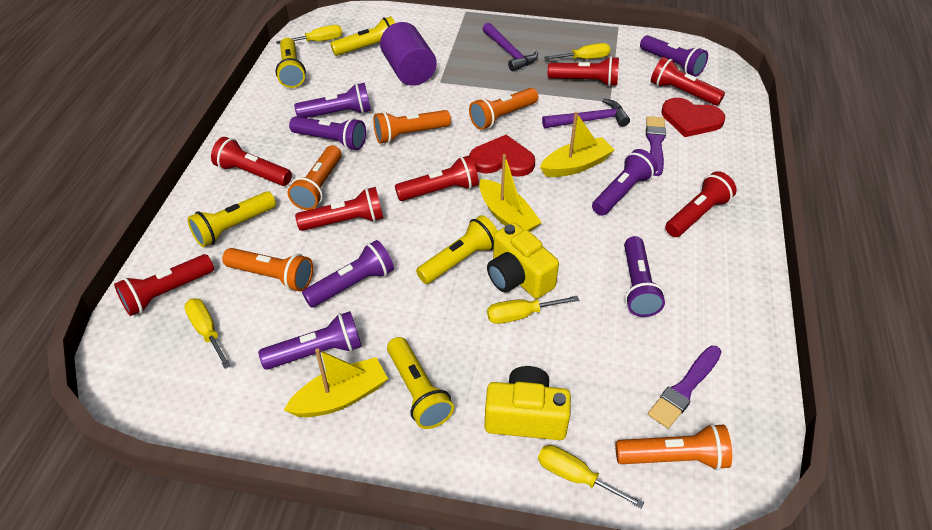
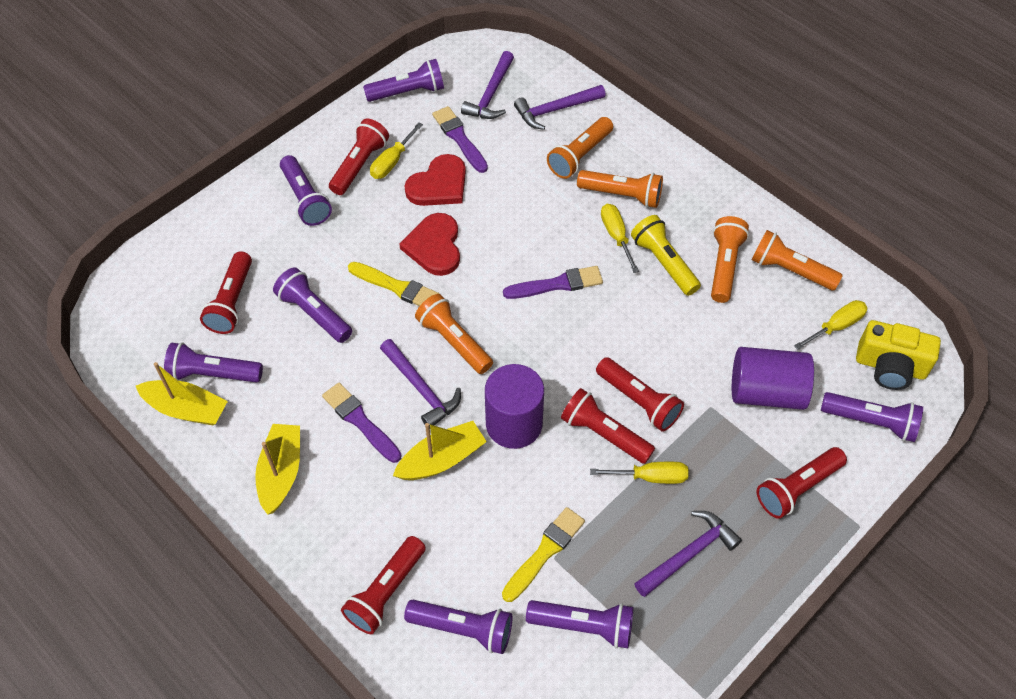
purple brush: [646,116,666,176] [648,346,722,429] = 2 -> [322,383,401,463] [432,106,488,173] [503,266,603,299] = 3
purple cylinder: [380,22,437,86] = 1 -> [485,364,544,449] [732,347,814,410] = 2
purple hammer: [483,23,538,71] [542,99,630,128] = 2 -> [380,339,461,427] [461,51,514,119] [514,85,606,130] [634,511,742,597] = 4
red flashlight: [114,254,214,316] [211,137,292,186] [295,187,383,231] [395,155,479,201] [548,56,619,87] [651,57,725,106] [665,171,737,237] = 7 -> [200,251,252,334] [329,118,389,195] [341,536,426,634] [561,388,655,464] [596,357,684,432] [757,447,847,519] = 6
yellow brush: none = 0 -> [348,262,440,306] [502,507,585,602] = 2
yellow camera: [485,366,571,440] [487,223,559,299] = 2 -> [856,320,941,390] = 1
yellow flashlight: [188,191,276,247] [276,38,306,88] [330,16,395,56] [387,337,454,429] [416,215,498,284] = 5 -> [631,215,701,296] = 1
yellow screwdriver: [184,298,231,369] [276,25,342,44] [487,296,579,324] [538,445,644,509] [544,43,610,60] = 5 -> [370,122,423,179] [590,462,689,484] [601,204,639,273] [794,300,867,350] = 4

